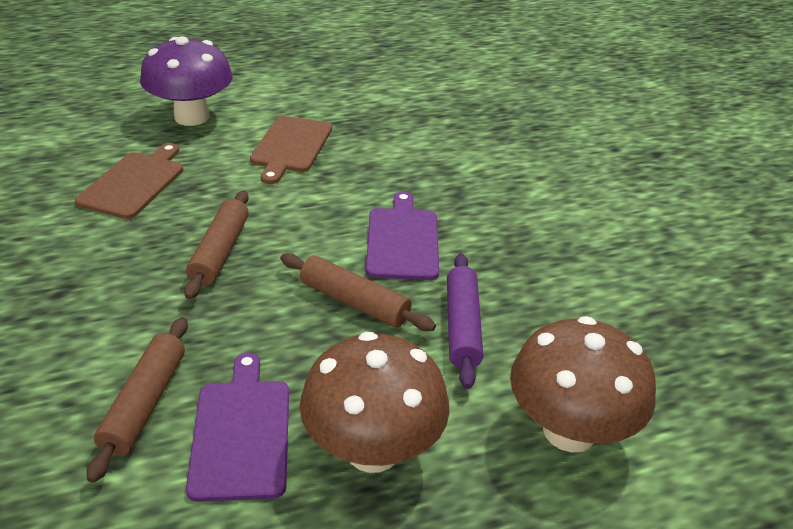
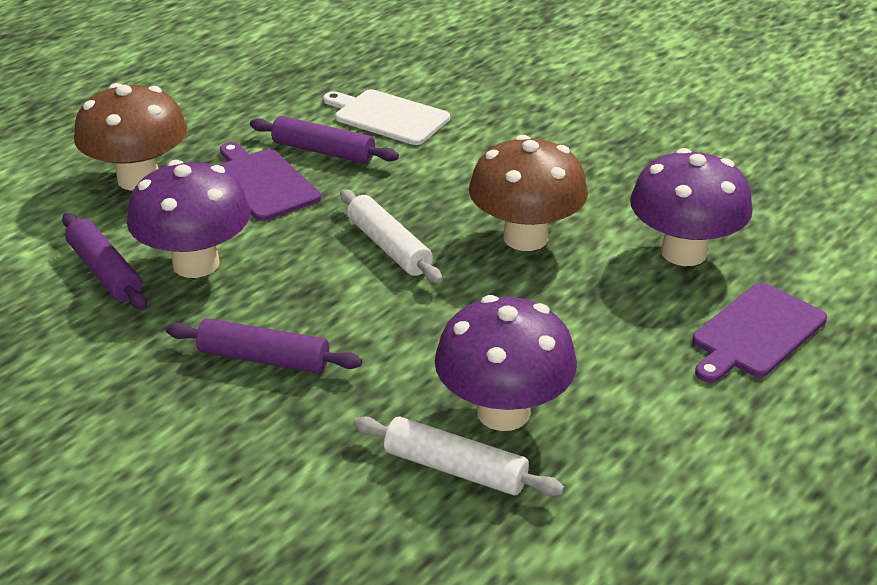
brown cutting board: [75,143,183,219] [250,116,332,184] = 2 -> none = 0
brown rolling pin: [87,317,188,483] [184,190,249,299] [280,253,436,331] = 3 -> none = 0
purple mushroom: [140,36,233,126] = 1 -> [127,160,251,278] [435,295,577,431] [630,148,753,266] = 3
purple rolling pin: [447,254,483,389] = 1 -> [62,213,147,310] [166,318,362,373] [250,116,399,164] = 3
white cutting board: none = 0 -> [323,89,450,145] = 1
white rolling pin: none = 0 -> [340,189,442,284] [353,417,564,496] = 2

